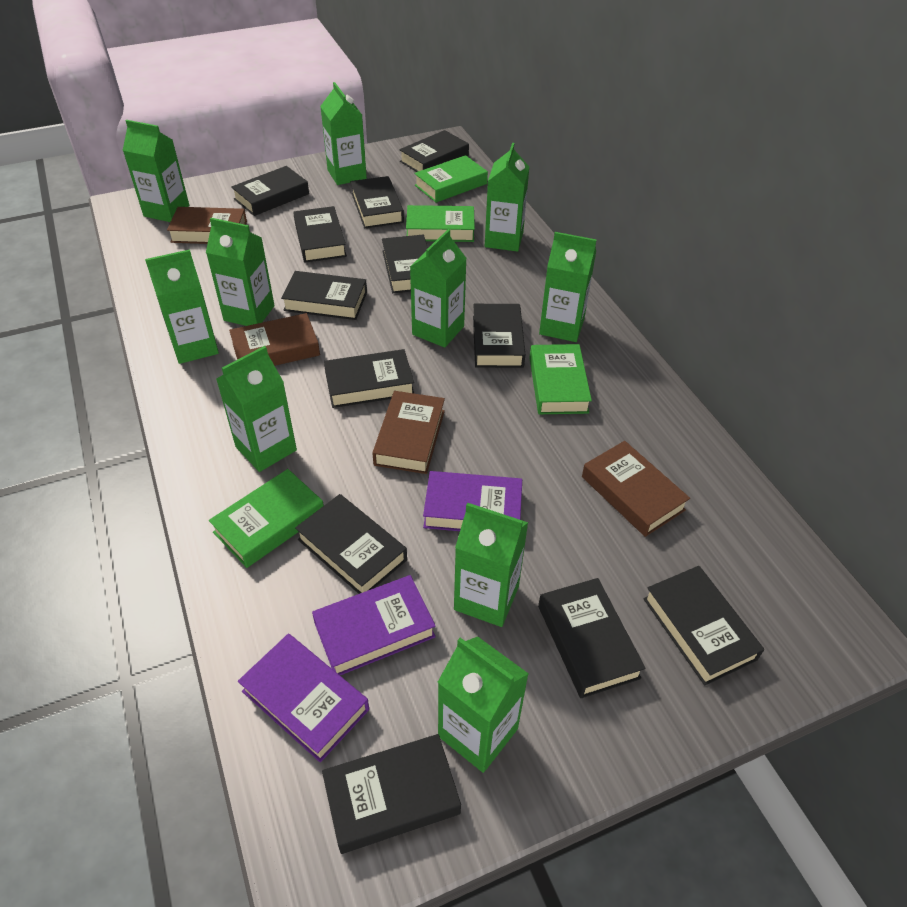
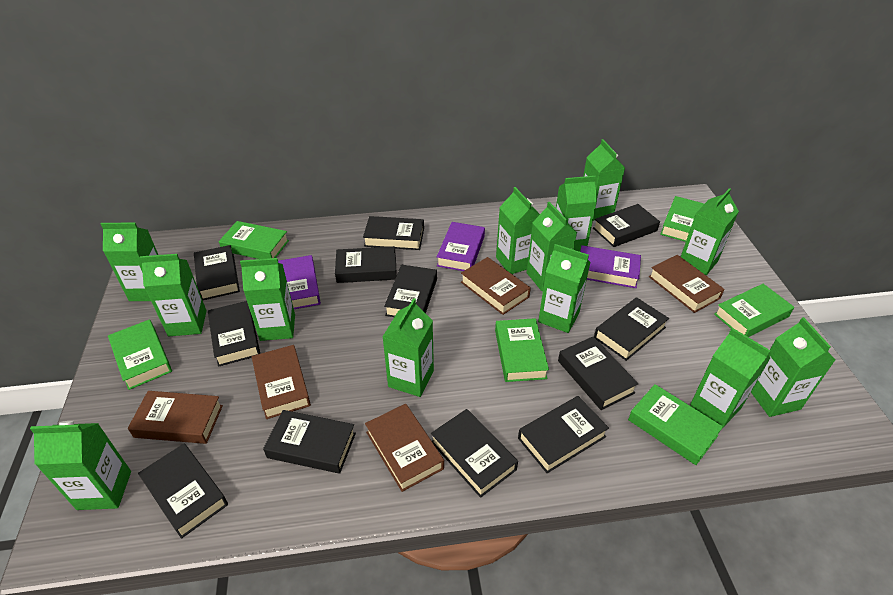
brown book: [167,207,247,244] [229,313,320,366] [372,391,445,474] [582,441,690,537] = 4 -> [128,391,223,444] [252,345,311,419] [365,404,444,492] [461,257,531,315] [649,255,725,313] = 5
green book: [209,469,324,568] [406,205,475,242] [414,155,488,203] [529,344,592,414] = 4 -> [108,319,172,390] [219,221,289,259] [495,318,549,382] [628,384,723,465] [660,196,704,242] [714,284,794,337] = 6
green carton: [122,120,189,222] [145,249,219,364] [206,218,275,326] [216,346,297,472] [320,82,367,185] [410,229,467,348] [438,636,529,773] [454,503,528,627] [485,143,529,252] [539,232,597,342] = 10 -> [30,421,131,510] [101,223,158,301] [140,254,207,336] [240,258,295,341] [383,298,434,397] [496,187,540,274] [527,202,577,291] [538,244,591,333] [556,176,597,252] [583,139,625,221] [681,188,739,276] [690,328,770,427] [751,317,835,417] = 13

